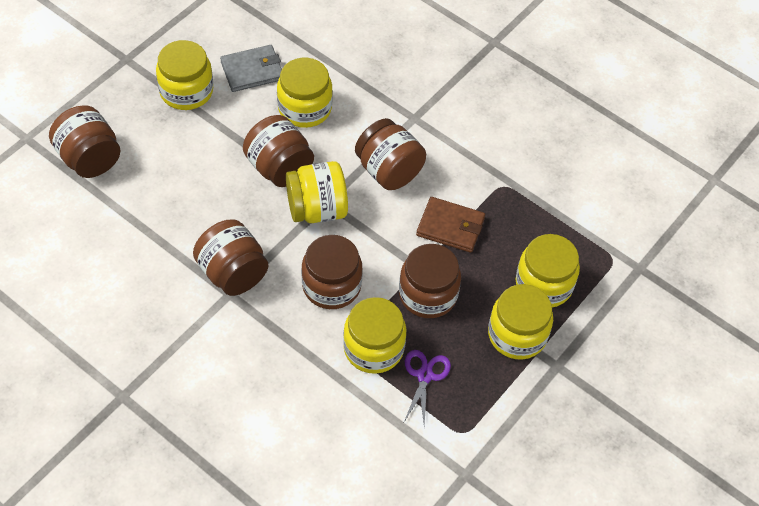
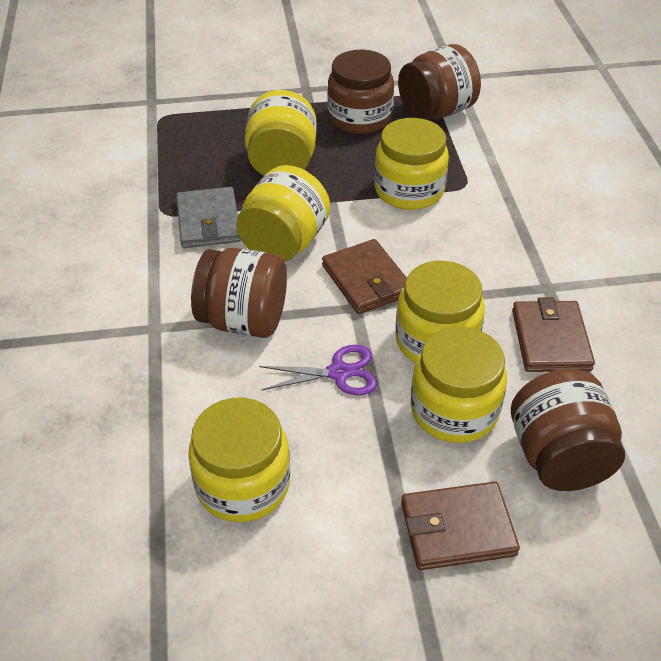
brown jar: [49,105,120,178] [193,219,268,296] [243,115,314,187] [301,235,363,309] [355,118,426,190] [399,244,461,318] = 6 -> [191,248,287,338] [327,50,394,134] [398,44,481,120] [511,369,625,491] = 4
brown wallet: [416,197,485,253] = 1 -> [322,239,407,314] [401,482,520,570] [512,297,595,372] = 3

